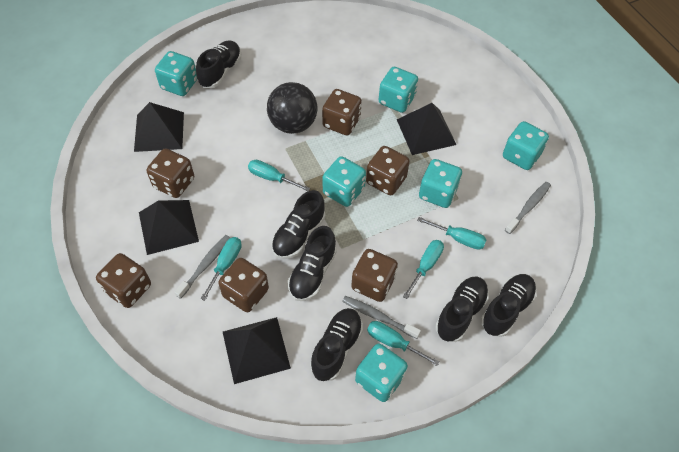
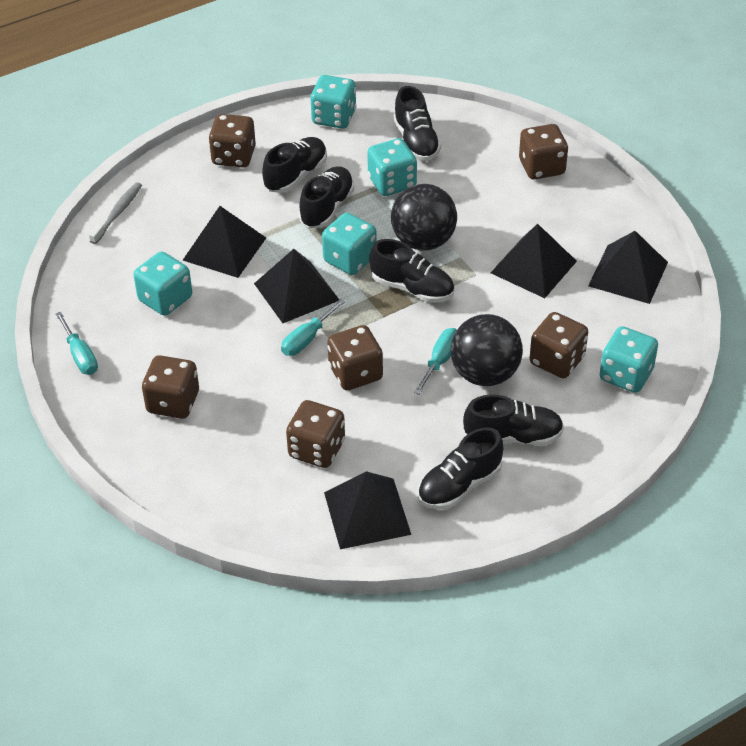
black ball: [267,82,317,134] = 1 -> [391,184,457,251] [451,314,523,386] = 2
black pyramid: [134,102,184,152] [139,200,199,255] [223,317,291,384] [397,103,456,155] = 4 -> [183,206,266,278] [254,249,339,323] [324,471,411,549] [491,224,577,298] [588,231,668,304] = 5
grey toothbrush: [174,235,230,299] [342,296,421,339] [505,182,551,234] = 3 -> [89,182,142,244] = 1
turquoise dice: [155,51,197,96] [323,156,366,207] [355,343,408,402] [379,67,418,113] [419,159,462,208] [503,121,549,170] = 6 -> [133,252,192,316] [310,75,357,129] [322,213,377,275] [367,138,417,196] [600,326,658,393] = 5
turquoise screwdriver: [200,237,242,301] [248,160,310,191] [367,321,439,366] [403,240,444,299] [417,217,486,250] = 5 -> [56,312,98,375] [281,299,345,356] [414,328,457,395] = 3

